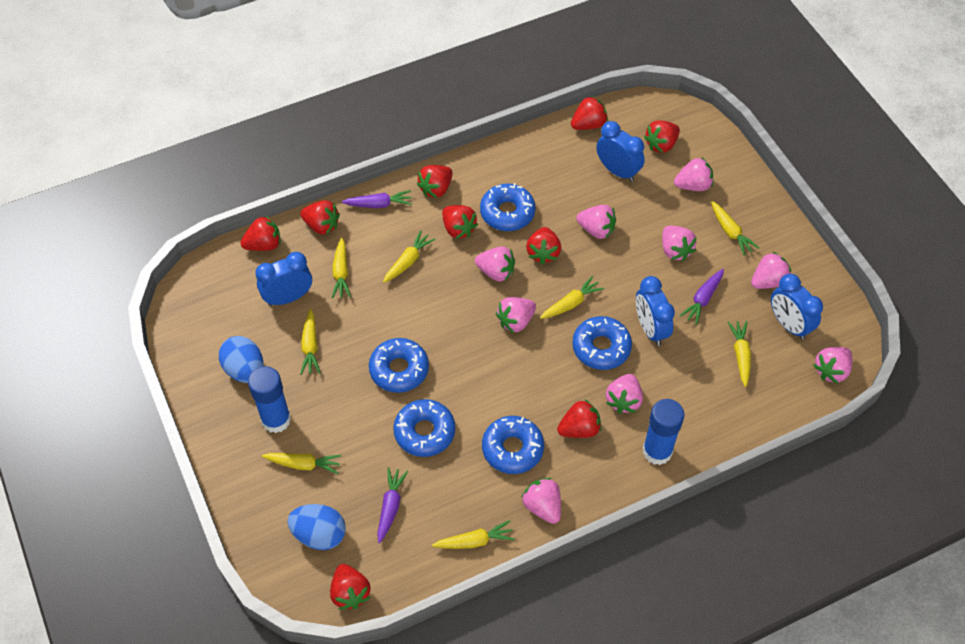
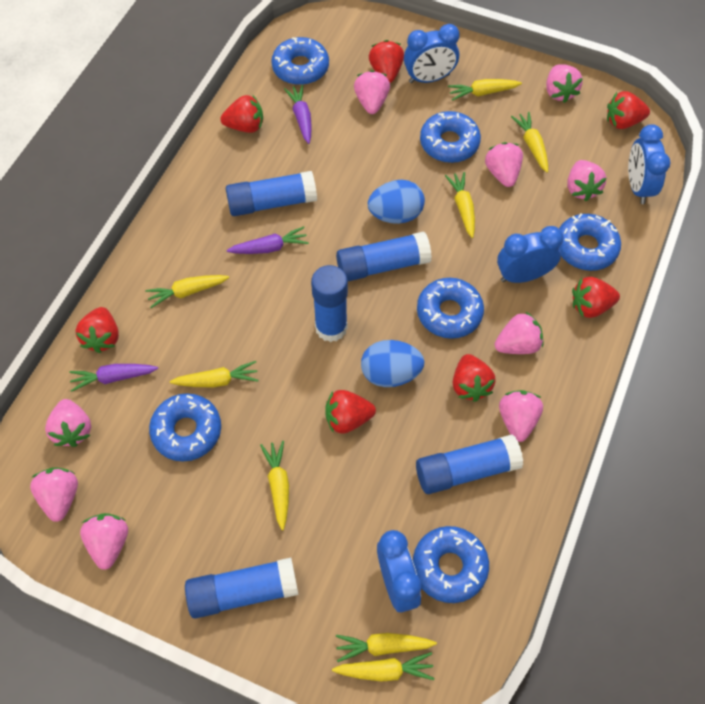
blue donut: [369,338,429,393] [393,399,455,457] [480,183,535,231] [482,416,544,474] [572,316,632,370] = 5 -> [149,393,221,462] [271,37,329,85] [413,526,489,603] [417,278,484,339] [420,111,481,163] [559,214,621,271] = 6
blue glue stick: [248,366,291,433] [643,399,684,465] = 2 -> [185,558,299,619] [226,171,317,216] [311,265,348,342] [336,231,432,281] [416,434,523,494] = 5
red strawberry: [240,216,281,251] [300,200,340,235] [330,564,371,610] [417,165,453,198] [442,205,478,239] [526,227,561,265] [557,400,601,438] [571,96,608,130] [644,120,680,153] = 9 -> [75,307,119,353] [220,95,263,133] [325,390,376,434] [369,40,404,83] [453,354,496,402] [572,277,620,318] [607,91,650,129] = 7

